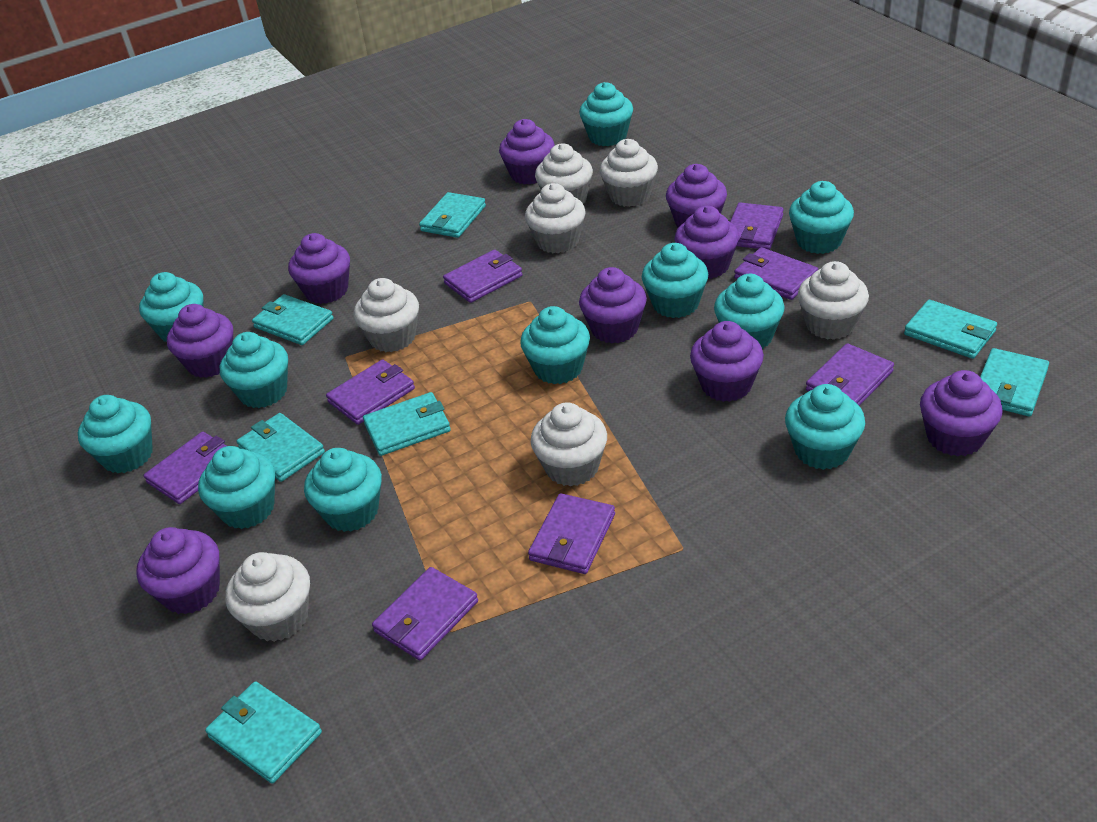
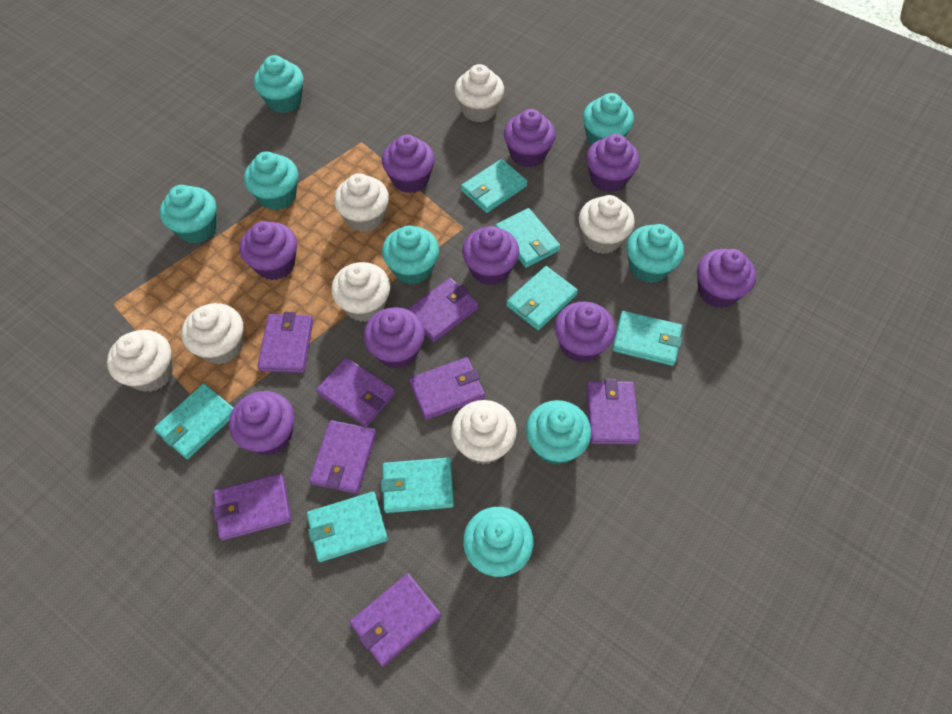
turquoise cupcake: [78,395,153,473] [139,272,204,342] [198,446,275,529] [220,332,288,408] [304,448,382,532] [520,306,590,384] [579,82,633,146] [642,243,708,318] [714,274,785,349] [785,384,865,470] [789,181,854,254] = 11 -> [160,185,217,244] [244,152,298,210] [254,55,304,113] [382,226,439,285] [463,507,534,577] [526,400,591,465] [583,93,634,145] [627,224,684,283] = 8

